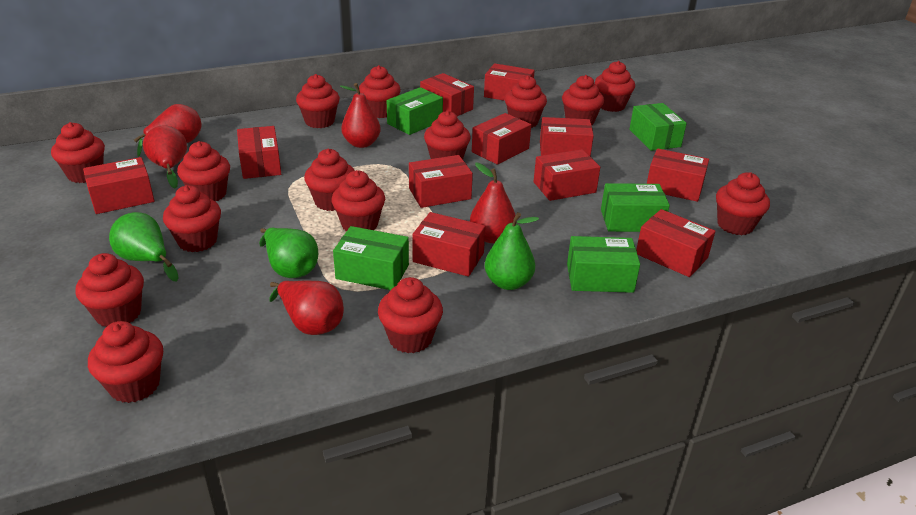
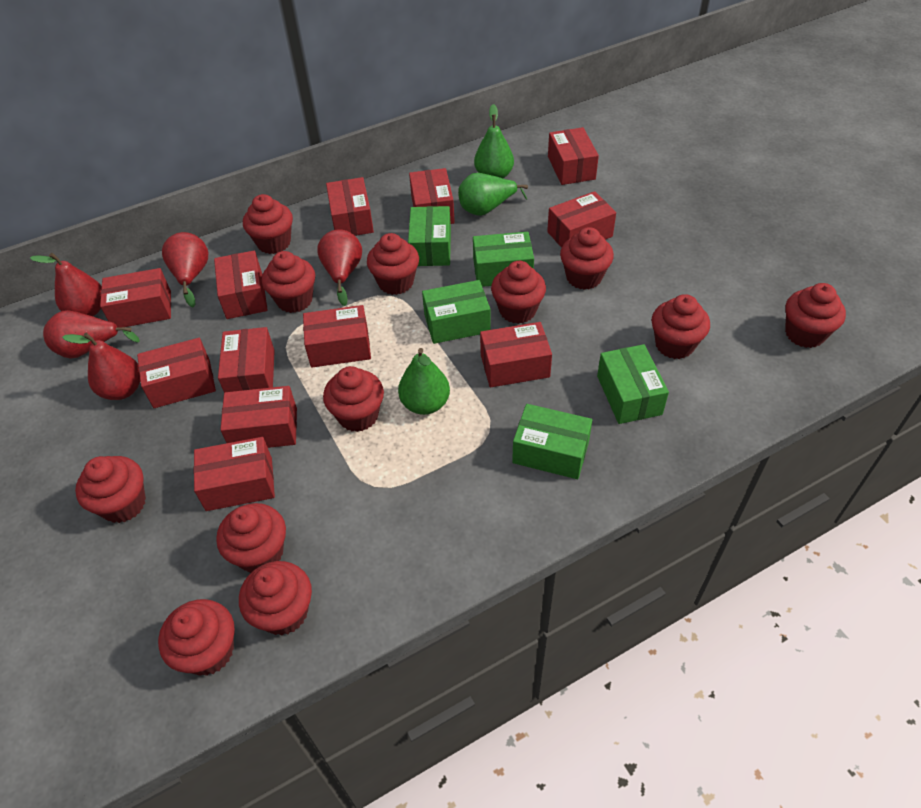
red box: [83,157,154,214] [237,126,281,179] [409,155,473,208] [412,212,486,277] [420,73,474,116] [472,113,531,165] [484,63,535,101] [534,149,600,201] [540,117,594,156] [636,209,715,277] [647,148,709,202] = 11 -> [100,268,171,328] [137,338,216,408] [194,437,275,511] [214,250,268,319] [218,327,275,393] [220,386,297,448] [303,305,371,368] [326,177,374,236] [409,168,455,224] [480,322,552,387] [547,191,616,248] [548,127,599,185] = 12
red cupcake: [51,122,105,183] [75,253,144,327] [88,321,163,403] [163,185,221,252] [177,141,230,201] [296,74,340,128] [304,149,355,211] [332,170,385,232] [359,65,401,118] [378,277,443,353] [424,111,470,159] [505,75,547,128] [562,75,604,125] [595,61,635,112] [716,172,770,235] = 15 -> [75,456,146,523] [158,599,235,676] [216,503,286,573] [239,561,312,636] [243,194,293,254] [262,251,315,313] [323,366,384,432] [367,233,419,295] [491,261,546,324] [560,227,614,290] [652,294,710,359] [785,283,846,348] = 12

